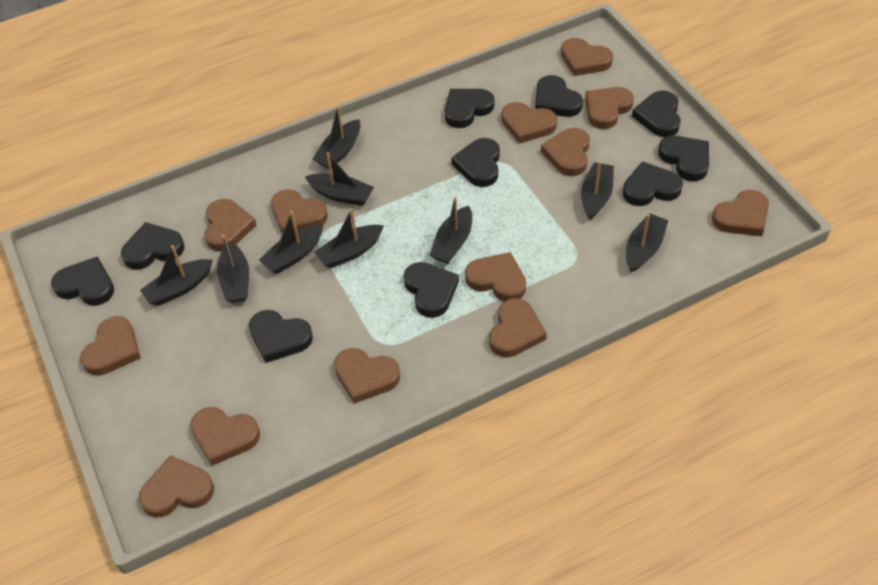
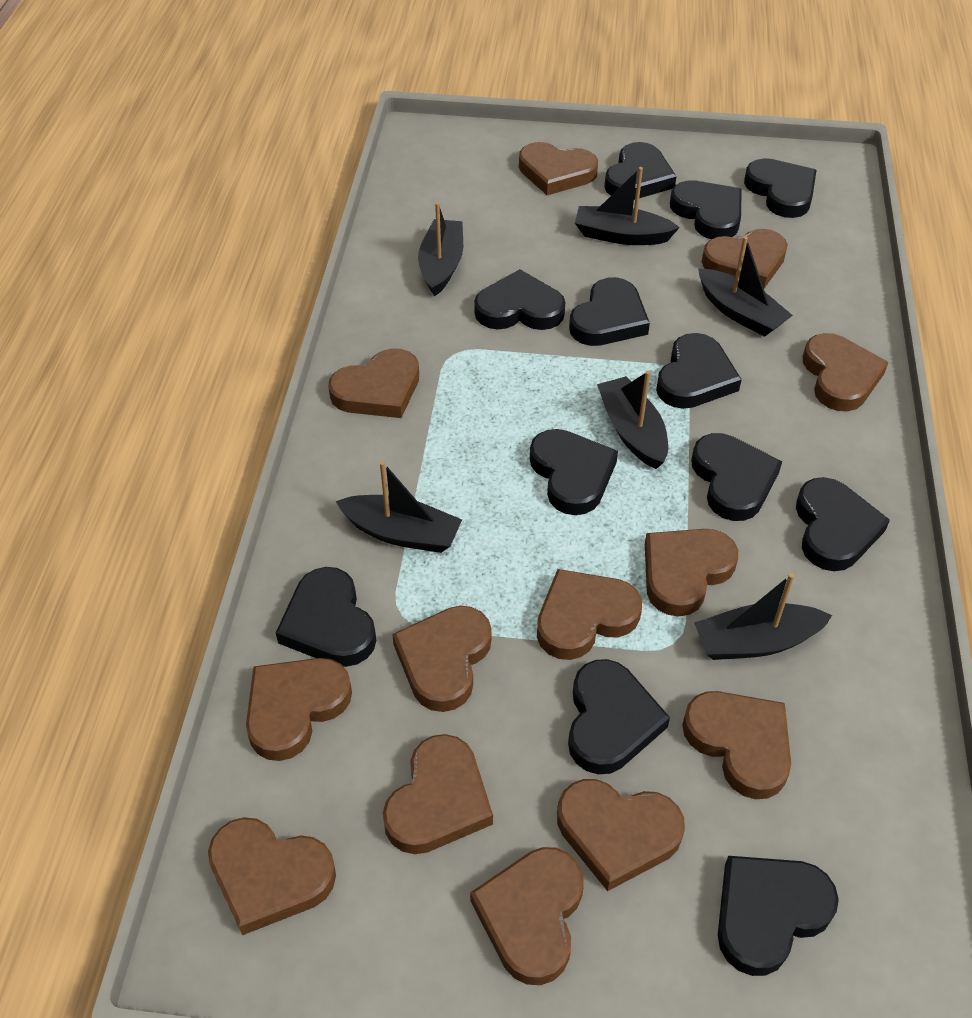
black boat: [140,245,213,306] [217,235,249,303] [259,211,324,274] [305,152,374,206] [313,106,360,168] [314,209,384,268] [429,197,472,264] [581,161,614,220] [626,213,668,272] = 9 -> [335,461,462,553] [418,202,463,296] [575,167,680,245] [597,371,668,469] [694,573,832,660] [698,236,793,337] = 6
black heart: [51,256,114,306] [121,222,184,270] [249,310,313,363] [404,262,459,318] [445,89,495,128] [451,138,500,187] [535,75,583,117] [623,161,683,206] [632,91,681,137] [658,136,709,181] = 10 -> [276,567,376,667] [474,269,565,330] [530,429,618,515] [568,659,670,774] [569,277,650,346] [604,142,677,200] [656,333,742,409] [670,180,742,239] [691,433,782,521] [718,856,839,976] [744,158,817,218] [796,477,890,571] = 12

